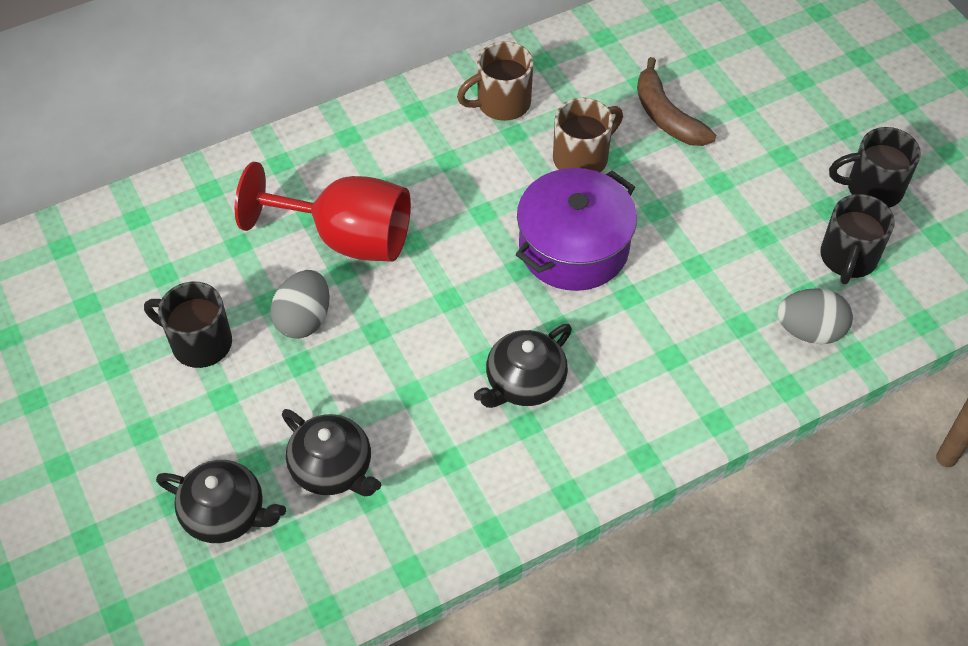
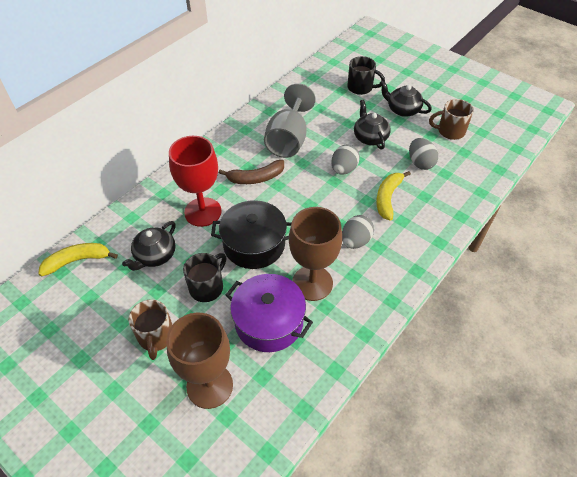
black mug: [144,282,232,368] [820,194,895,284] [829,127,921,208] = 3 -> [183,253,226,302] [347,56,385,95] = 2
black pot: none = 0 -> [211,200,292,269] = 1
brown goblet: none = 0 -> [166,313,233,409] [289,207,342,301] = 2
grey egg: [270,270,330,339] [777,288,853,344] = 2 -> [331,145,360,175] [342,215,374,249] [409,138,438,170] = 3
grey goblet: none = 0 -> [264,83,316,158] = 1
yellow banana: none = 0 -> [38,243,118,276] [376,171,411,221] = 2

